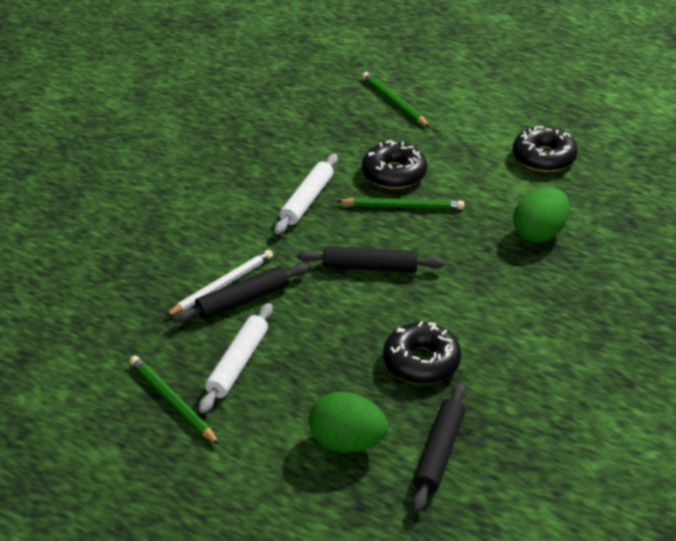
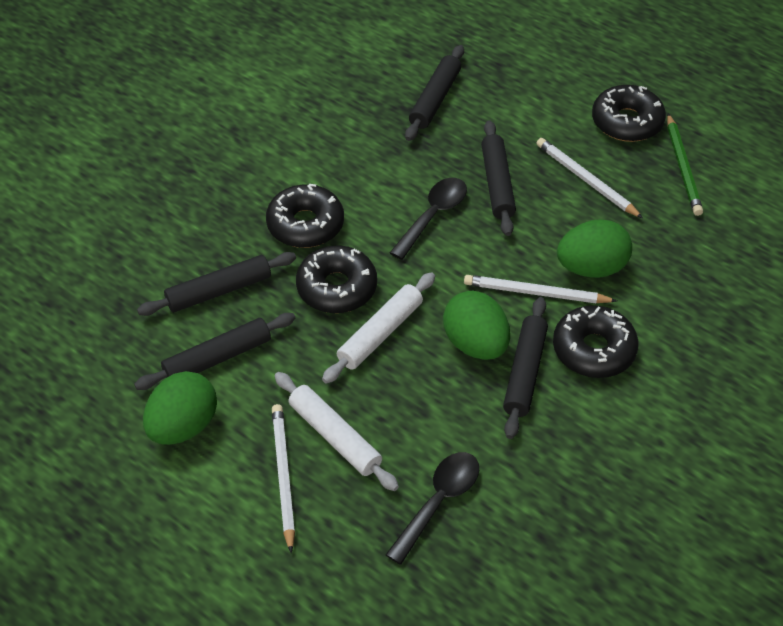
black donut: [362,140,427,189] [383,321,461,384] [513,126,578,172] = 3 -> [266,184,344,248] [296,245,377,313] [553,305,639,378] [592,85,666,142] = 4
black rolling pin: [172,263,309,323] [297,246,445,273] [412,383,466,513] = 3 -> [134,313,295,390] [137,252,296,316] [405,45,464,141] [481,120,516,236] [503,297,548,439] = 5
black spoon: none = 0 -> [386,452,479,565] [390,178,467,260] = 2
green egg: [309,392,388,453] [513,187,570,243] = 2 -> [143,371,217,445] [443,291,510,360] [557,219,632,278] = 3
green pencil: [130,356,219,444] [337,198,464,209] [362,72,430,127] = 3 -> [667,114,703,216] = 1
white pencil: [165,250,273,317] = 1 -> [272,404,295,553] [464,275,617,303] [537,138,643,218] = 3

